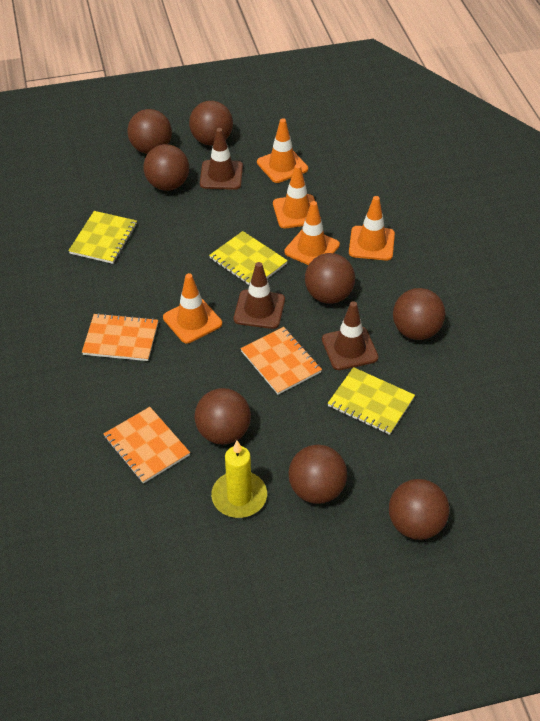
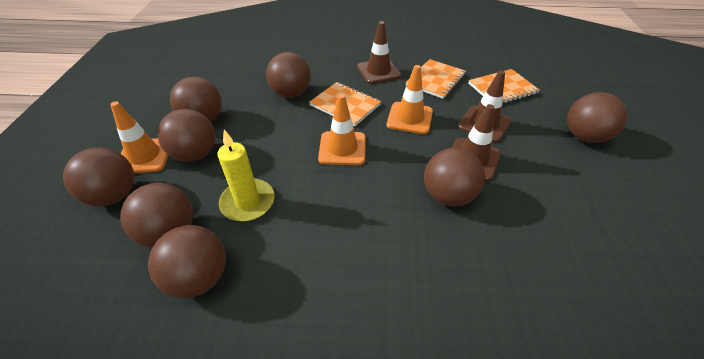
orange traffic cone: [163,273,222,344] [257,118,308,183] [273,164,321,228] [284,201,340,265] [349,196,395,261] = 5 -> [110,101,168,173] [318,94,366,165] [387,65,433,134] = 3
yellow notebook: [68,211,137,264] [209,231,288,285] [328,367,415,435] = 3 -> none = 0

